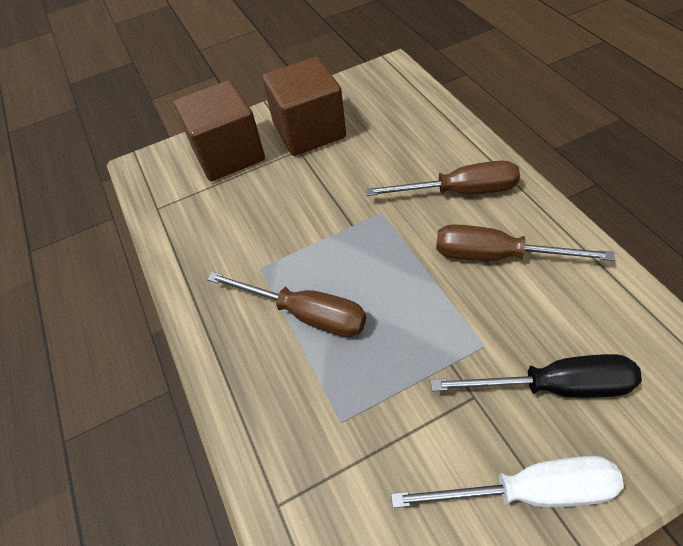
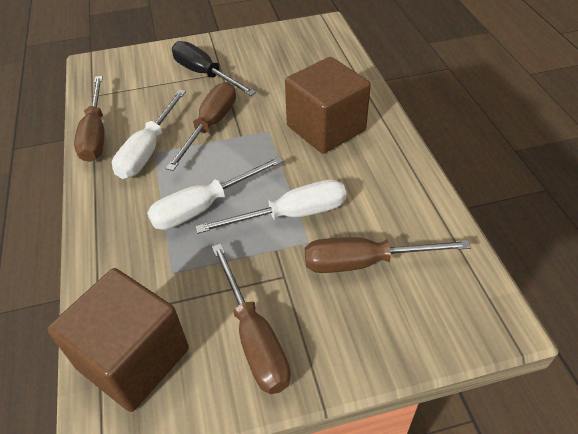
brown screwdriver: [207,272,366,337] [365,160,520,196] [436,224,615,261] = 3 -> [74,76,105,162] [166,82,236,171] [212,244,291,394] [305,237,471,273] = 4
white screwdriver: [391,456,624,508] = 1 -> [112,89,186,179] [147,156,283,230] [195,179,346,234] = 3

